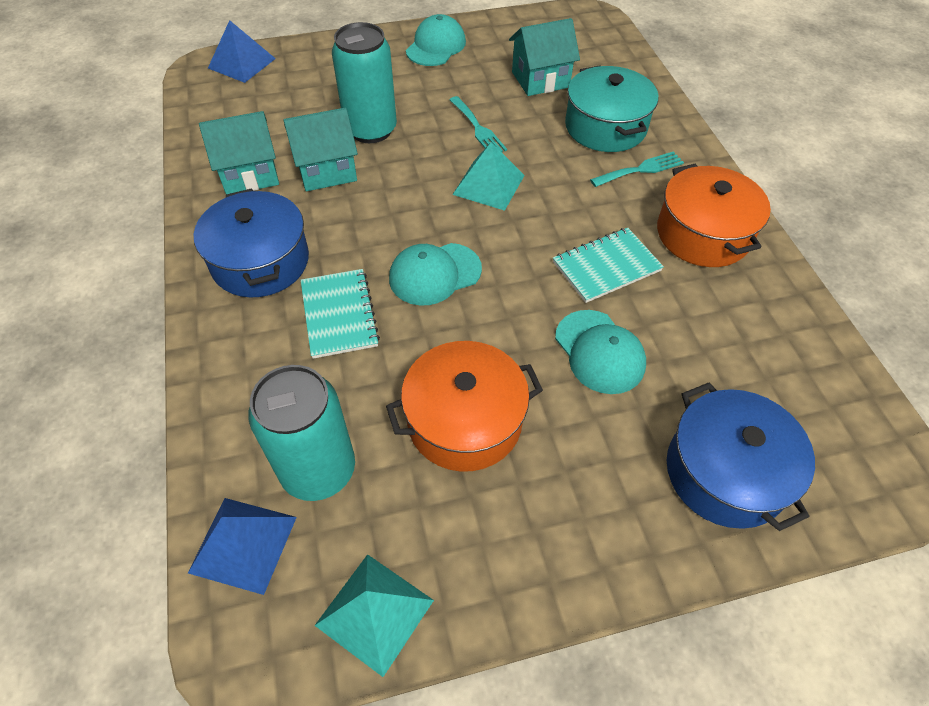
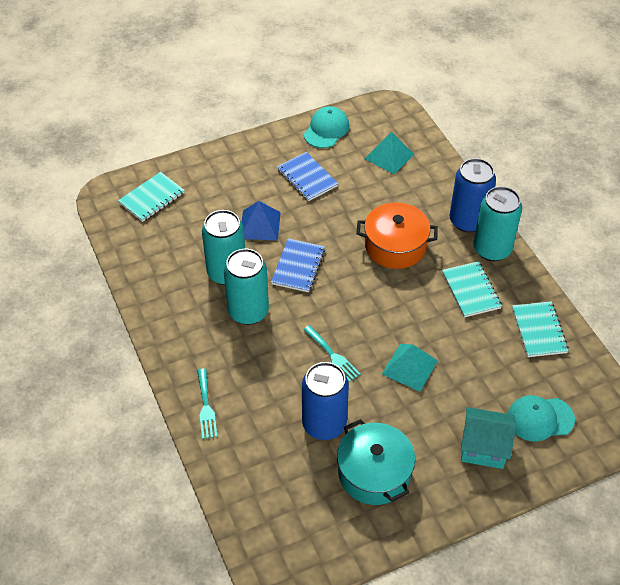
blue can: none = 0 -> [302,362,349,440] [449,158,496,233] = 2
blue notebook: none = 0 -> [271,239,325,293] [277,152,338,201] = 2
blue pot: [194,188,309,298] [667,382,815,531] = 2 -> none = 0
blue pyramid: [188,498,297,595] [208,20,276,83] = 2 -> [241,201,281,241] = 1
orange pot: [386,341,543,472] [657,164,771,267] = 2 -> [356,203,438,269] = 1
turquoise can: [248,365,355,501] [332,22,397,143] = 2 -> [202,210,245,285] [224,249,269,325] [473,186,522,261] = 3
turquoise cap: [389,243,482,305] [406,14,466,66] [555,310,646,394] = 3 -> [304,106,349,148] [507,395,575,441] = 2
turquoise house: [199,111,279,194] [284,108,358,191] [509,18,580,96] = 3 -> [461,407,517,469] = 1
turquoise notebook: [301,269,380,359] [553,228,664,303] = 2 -> [118,172,185,222] [442,261,502,317] [512,301,569,357] = 3

